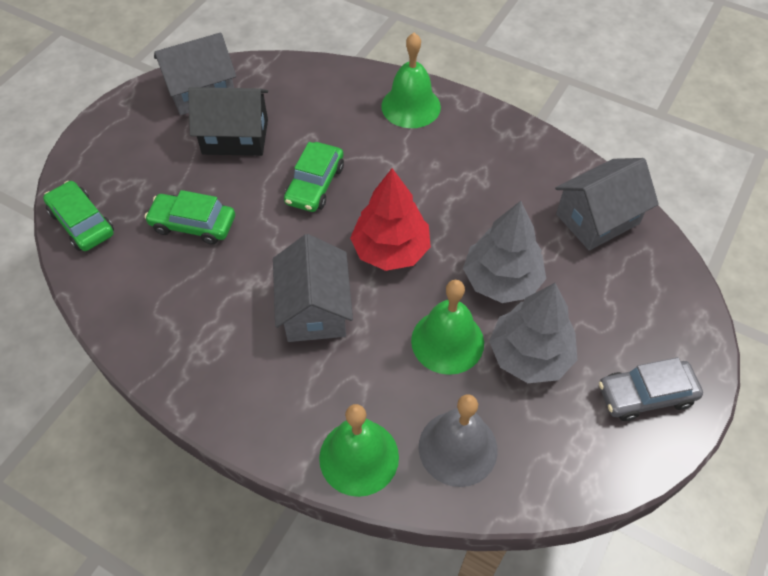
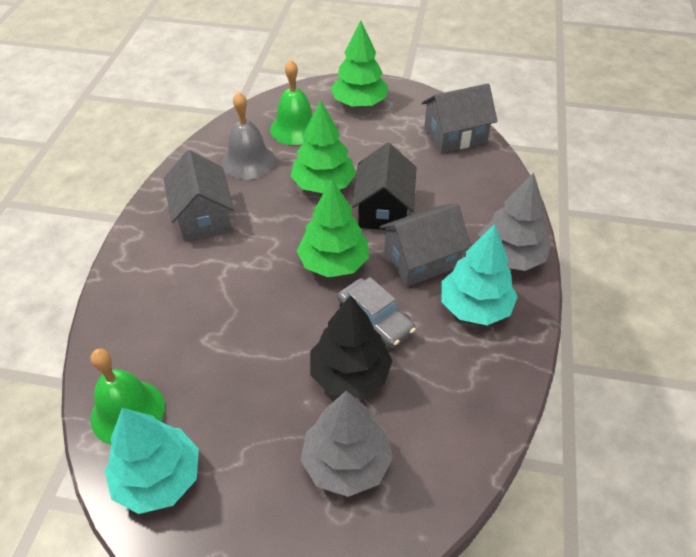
black tree: none = 0 -> [310,295,392,398] = 1
green bell: [319,404,399,497] [381,33,441,128] [411,280,484,375] = 3 -> [90,349,165,445] [270,60,313,145] = 2
green car: [43,181,114,251] [145,190,235,245] [284,142,344,212] = 3 -> none = 0
green tree: none = 0 -> [291,100,356,193] [297,179,369,278] [331,21,388,107] = 3
red tree: [350,168,431,271] = 1 -> none = 0
turquoise tree: none = 0 -> [105,408,199,514] [441,224,518,325] = 2

